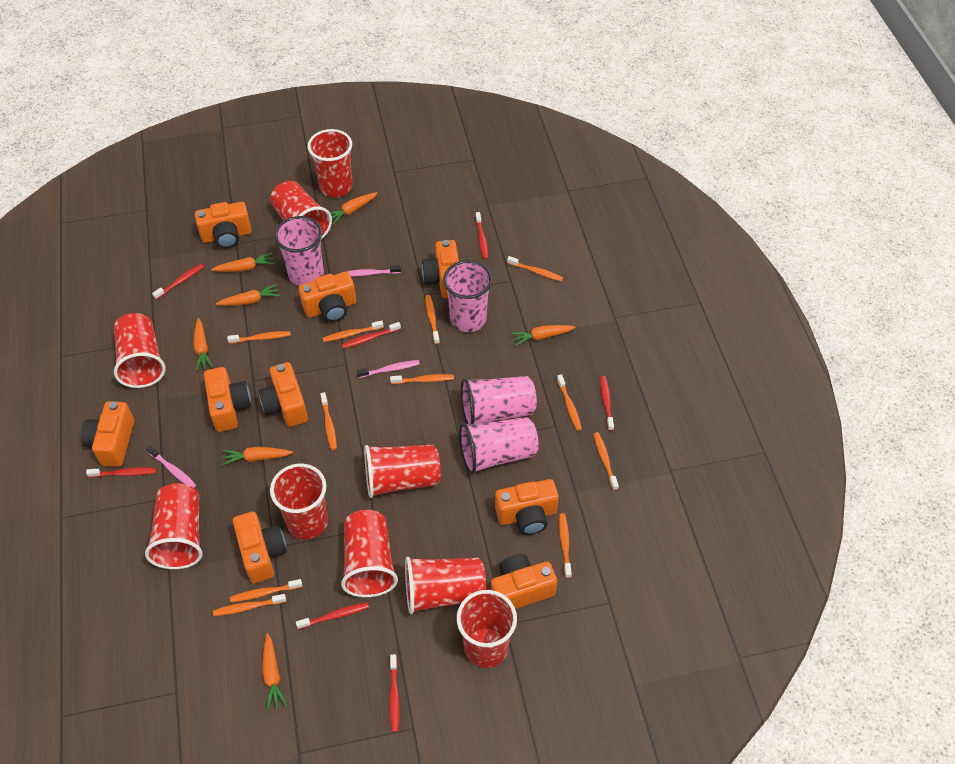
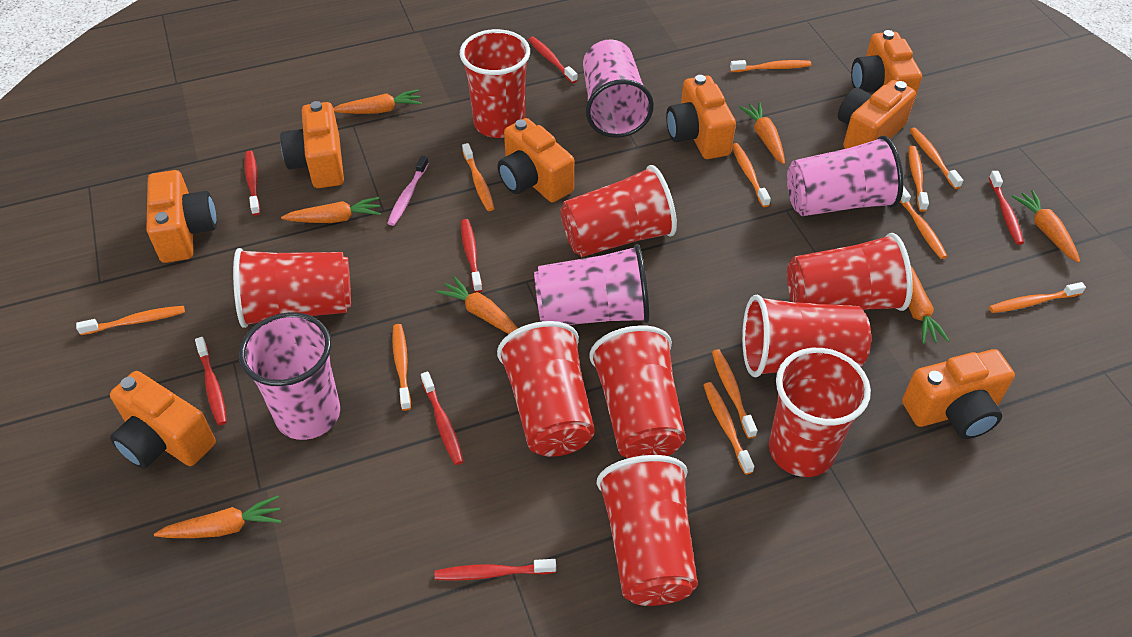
orange camera: [81,401,134,467] [195,202,251,248] [204,367,251,432] [233,511,287,584] [258,362,308,427] [299,272,356,322] [422,240,459,298] [491,554,557,609] [495,479,559,535] = 9 -> [110,371,216,469] [147,170,217,263] [280,101,344,188] [498,118,574,202] [666,75,736,159] [838,80,916,149] [851,30,922,106] [902,349,1015,439] = 8
pink toothbrush: [146,446,196,488] [346,265,401,277] [357,360,420,378] = 3 -> [388,156,429,226] = 1

